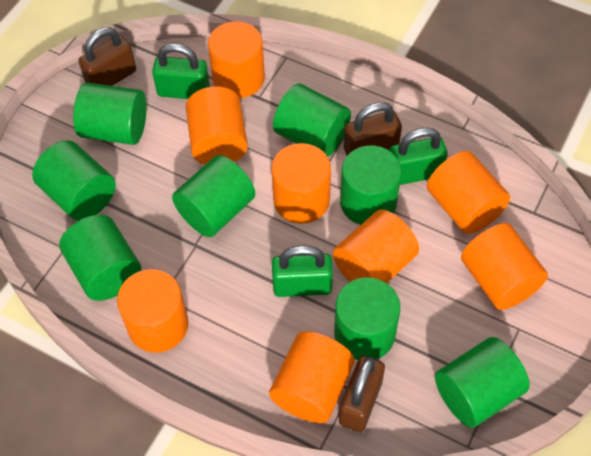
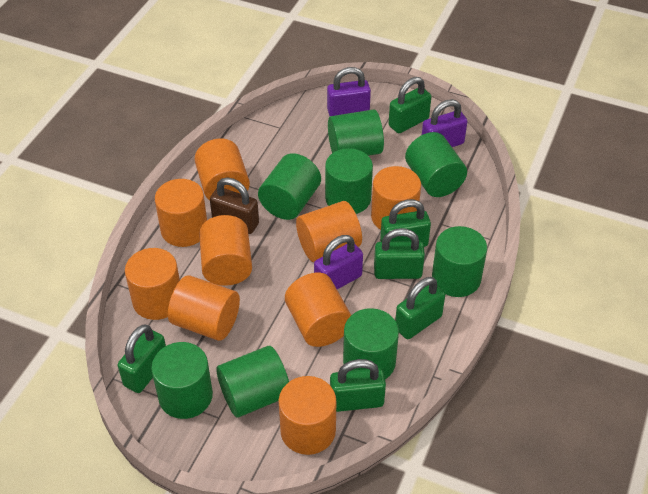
brown padlock: [78,27,136,86] [339,355,385,432] [344,102,402,156] = 3 -> [210,177,259,234] = 1
green padlock: [152,43,210,99] [272,245,333,297] [389,127,448,185] = 3 -> [118,324,166,393] [330,359,386,412] [374,228,425,279] [380,199,431,247] [389,77,431,133] [395,277,445,339] = 6
orange cylinder: [117,269,188,353] [186,87,248,164] [208,21,265,98] [269,331,354,423] [271,143,331,224] [333,210,419,283] [427,151,510,234] [461,223,548,310] = 8 -> [125,248,180,320] [155,179,207,247] [168,275,240,341] [195,138,250,200] [199,215,252,286] [279,376,336,455] [285,273,351,347] [296,201,362,262] [371,166,421,230] = 9
purple padlock: none = 0 -> [314,235,363,289] [327,67,371,116] [422,99,467,147] = 3

